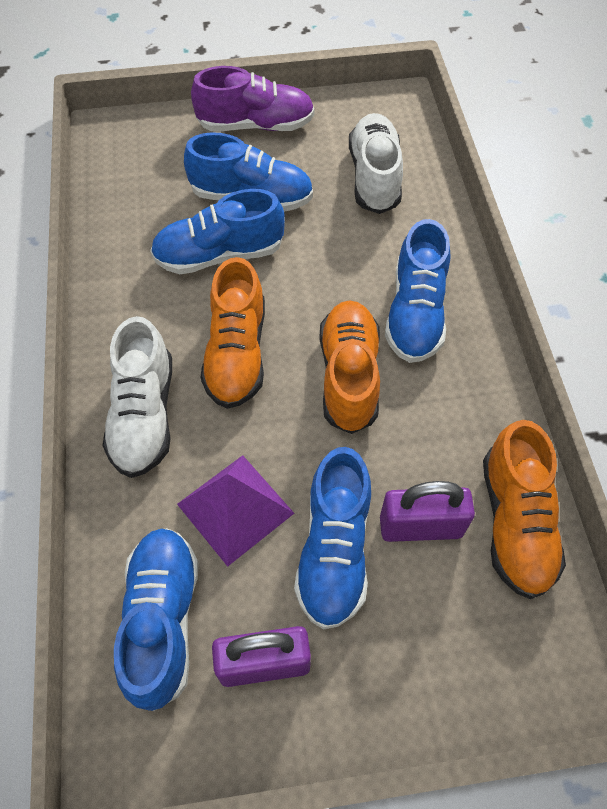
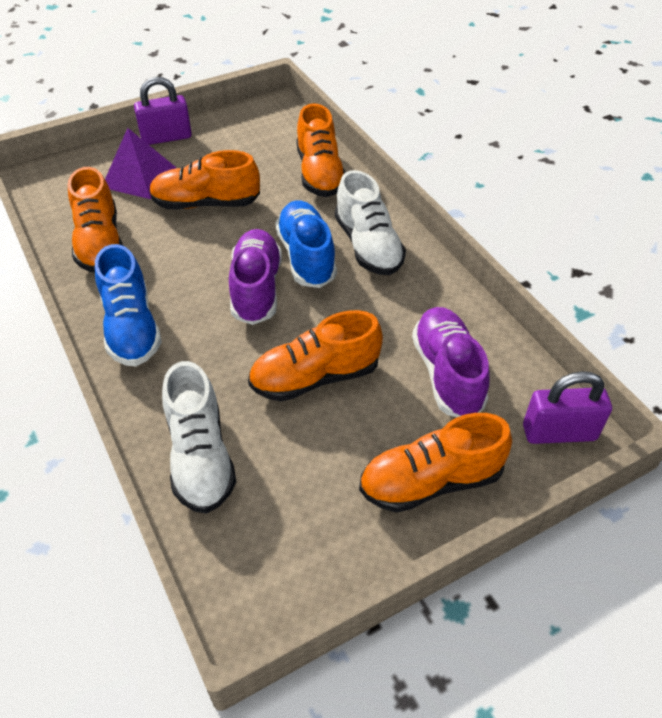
blue shoe: [114,528,199,711] [150,189,285,274] [184,132,313,212] [294,447,371,630] [385,219,451,363] = 5 -> [95,244,162,366] [275,201,337,288] = 2
orange shoe: [200,257,265,409] [319,300,380,434] [483,420,566,599] = 3 -> [68,167,123,272] [149,150,260,209] [248,310,383,402] [296,104,345,197] [359,413,512,513] = 5
purple shoe: [191,66,314,131] = 1 -> [229,229,282,325] [412,307,489,417] = 2

